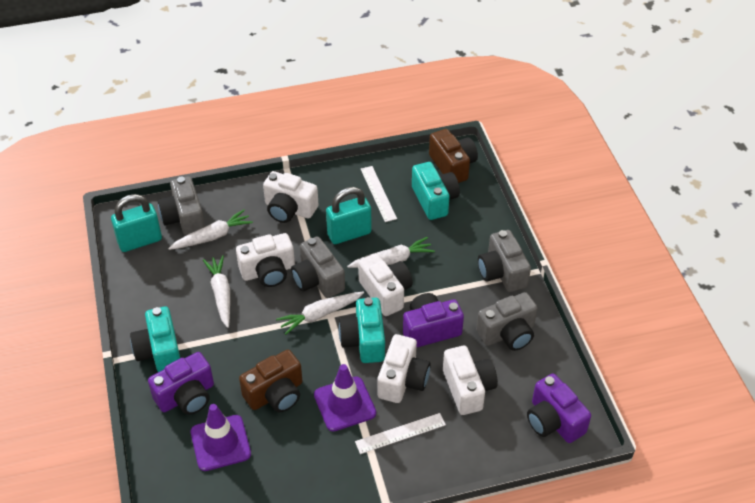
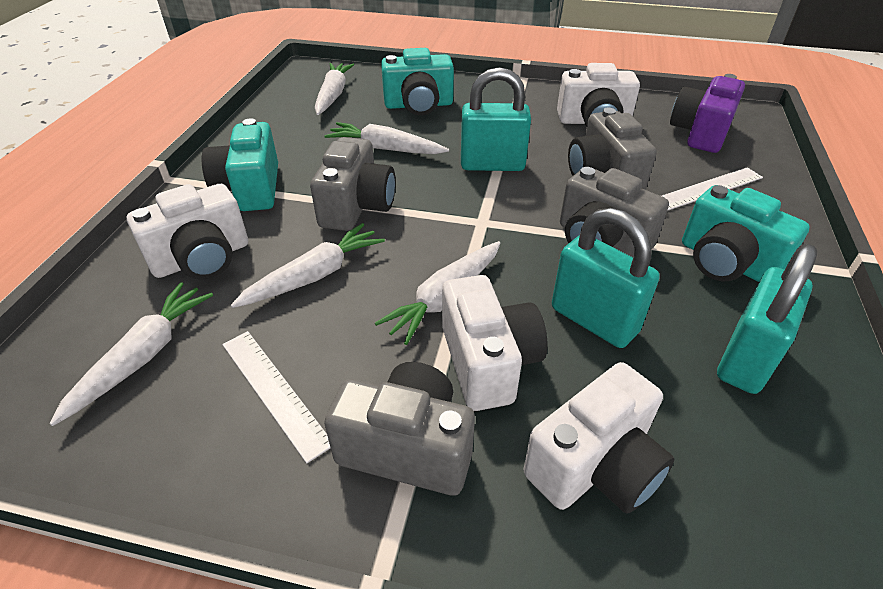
brown camera: [239,350,302,412] [429,129,478,183] = 2 -> none = 0
purple camera: [148,352,214,415] [403,293,464,348] [527,373,591,443] = 3 -> [670,74,745,153] = 1
purple traffic cone: [191,404,251,471] [314,364,376,432] = 2 -> none = 0
turquoise padlock: [111,194,162,252] [326,187,371,244] = 2 -> [461,67,531,171] [552,208,660,348] [717,244,818,394] = 3
white camera: [236,233,295,287] [263,171,318,223] [358,253,413,316] [378,334,431,403] [443,346,498,415] = 5 -> [127,184,248,280] [442,275,547,411] [523,362,674,513] [557,63,640,127] = 4
white carrot: [168,210,253,250] [203,255,230,328] [276,291,364,335] [347,237,435,268] = 4 -> [50,282,213,426] [231,223,385,308] [315,63,354,115] [324,122,449,154] [375,241,500,345] = 5

